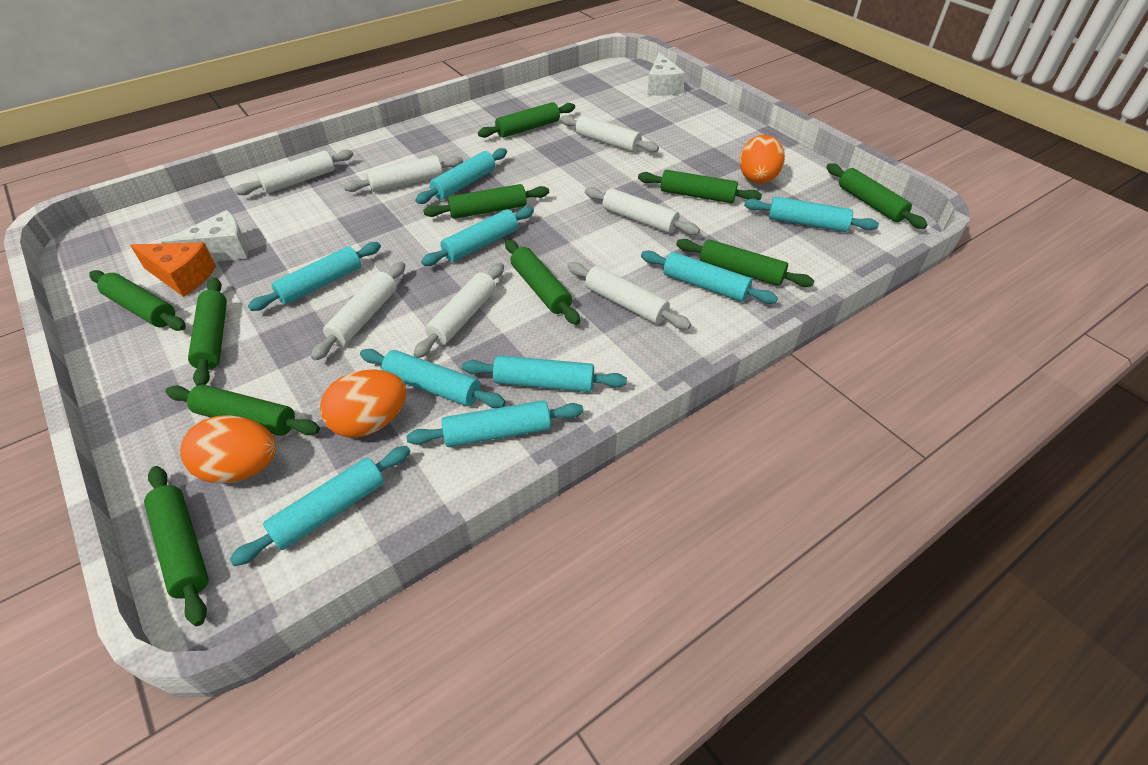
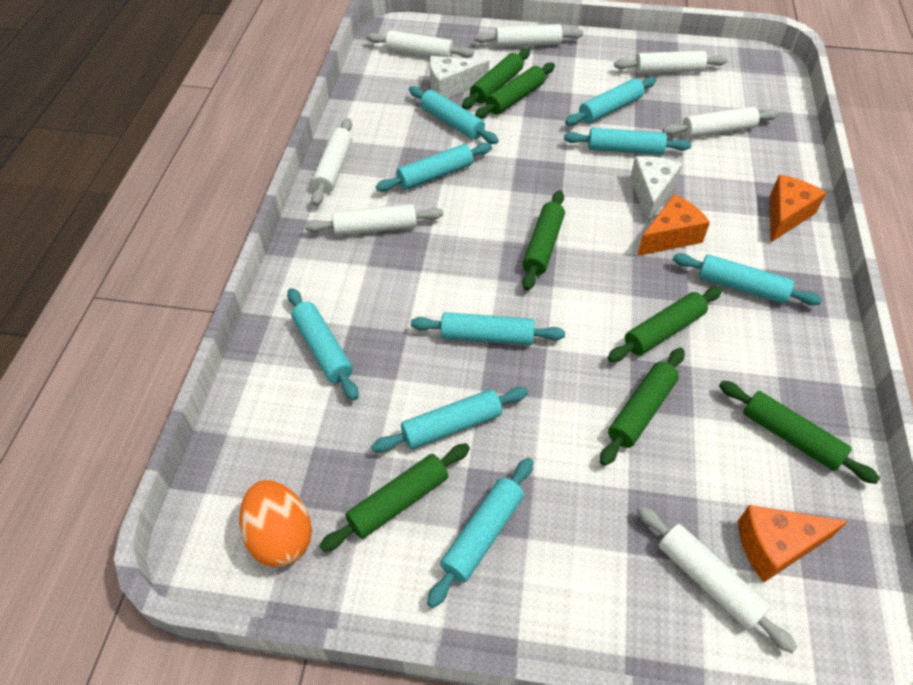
green rolling pin: [89,270,186,331] [144,466,209,626] [166,385,320,436] [188,278,227,385] [423,184,549,219] [478,102,575,138] [505,239,580,325] [638,170,762,203] [676,239,814,287] [826,163,928,229] = 10 -> [320,443,470,552] [462,49,530,109] [475,62,555,119] [522,190,565,291] [600,348,685,466] [608,287,722,362] [719,381,880,484] = 7
orange cheese: [130,242,216,297] = 1 -> [637,194,710,256] [738,505,848,583] [770,175,826,242] = 3
orange egg: [180,415,276,483] [320,370,407,438] [739,135,785,184] = 3 -> [239,480,312,567] = 1

